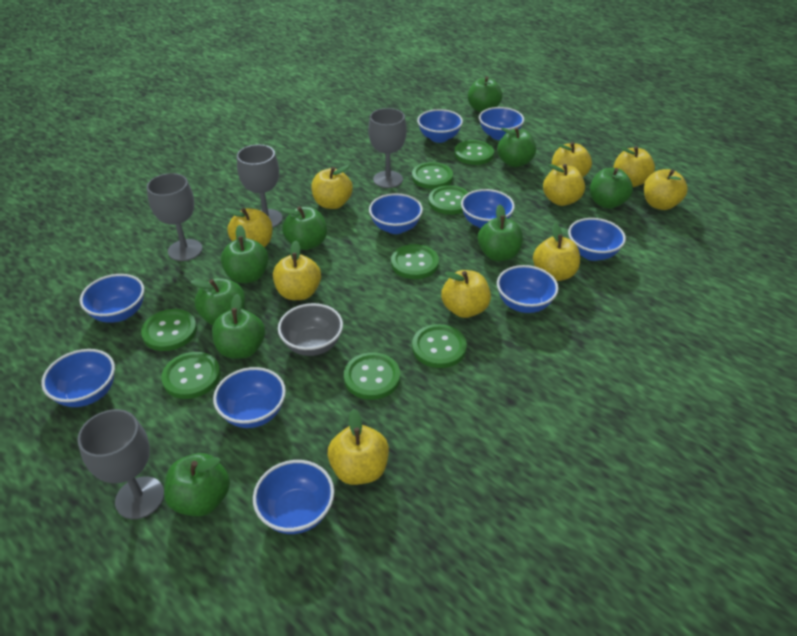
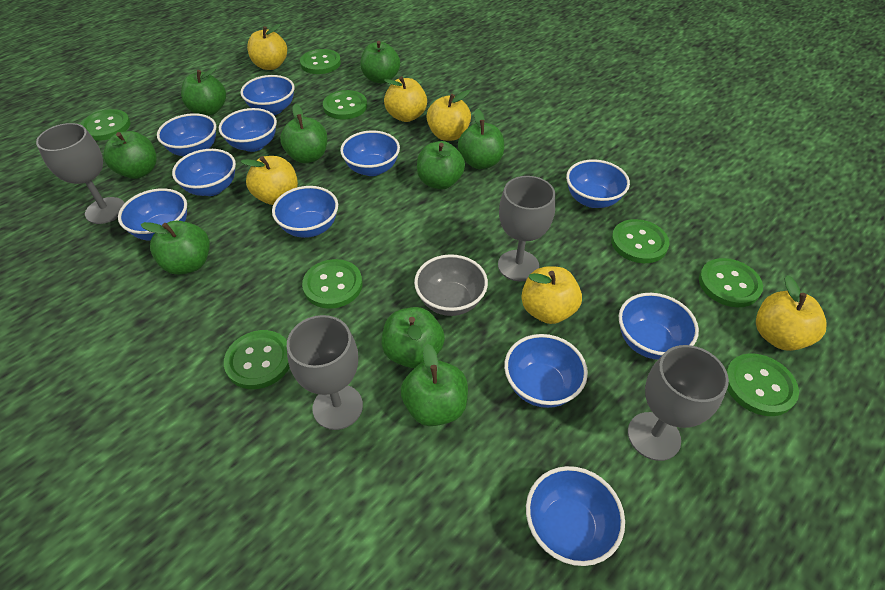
blue bowl: [41,349,115,407] [80,274,144,323] [213,367,286,428] [253,460,334,534] [369,193,423,234] [417,109,463,143] [461,189,515,228] [479,107,524,140] [497,265,558,313] [568,218,626,261] = 10 -> [118,188,187,241] [157,113,217,156] [172,149,236,196] [219,108,277,152] [240,75,295,115] [272,186,338,238] [340,131,400,176] [504,334,588,408] [526,466,625,566] [566,159,630,208] [619,293,699,360] = 11
yellow apple: [225,208,272,248] [273,240,321,300] [311,165,353,209] [328,409,389,485] [441,270,491,318] [533,223,580,281] [543,164,585,206] [552,142,592,177] [613,146,655,187] [644,169,688,210] = 10 -> [240,156,298,205] [247,24,287,70] [384,76,427,122] [426,90,471,141] [521,266,582,324] [756,275,827,351] = 6

